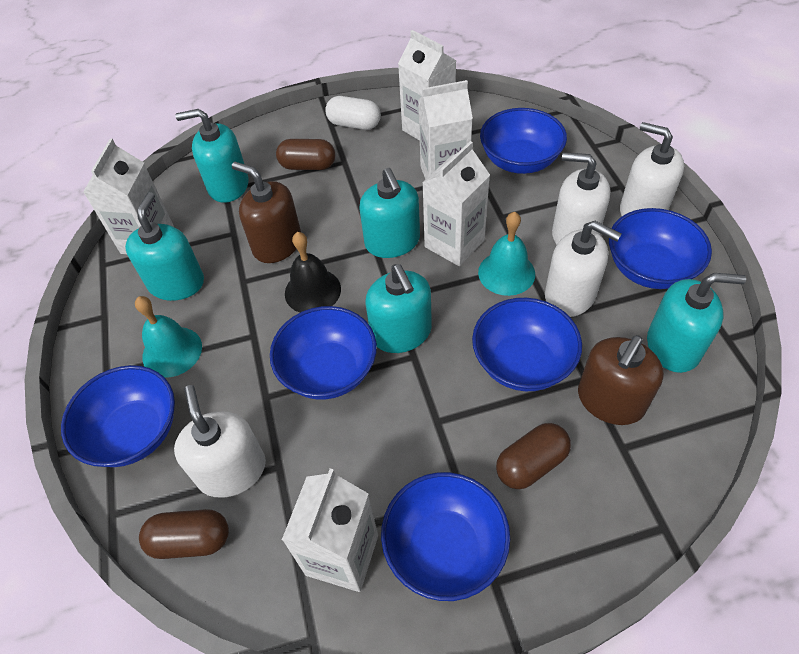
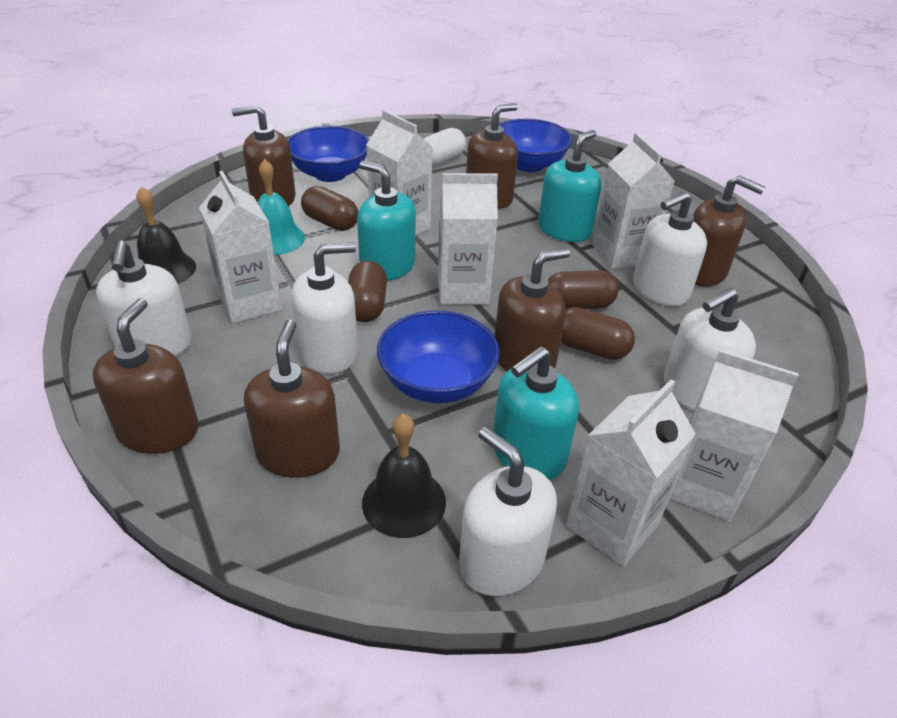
black bell: [285,232,341,312] = 1 -> [136,186,196,284] [362,414,446,538] = 2
blue bowl: [61,365,175,467] [270,306,377,400] [381,472,510,601] [472,298,582,391] [480,108,567,174] [609,208,712,289] = 6 -> [288,126,369,182] [377,310,500,403] [498,119,573,172] = 3
brown capsule: [139,509,229,559] [276,139,335,170] [496,423,571,489] = 3 -> [301,186,358,231] [348,260,387,322] [548,270,619,310] [561,307,635,360] = 4
brown soap dispenser: [232,162,301,263] [578,335,664,425] = 2 -> [93,298,199,454] [232,105,296,206] [244,320,340,478] [466,103,518,209] [495,248,570,371] [693,175,765,287] = 6
turquoise bell: [135,296,202,378] [478,212,535,296] = 2 -> [257,159,305,255] = 1
turquoise soap dispenser: [125,192,204,301] [175,109,248,203] [359,168,420,258] [366,264,432,353] [647,273,746,373] = 5 -> [357,161,416,281] [493,346,579,480] [538,130,602,242] = 3
white carton: [83,139,174,254] [282,469,378,592] [398,30,456,141] [418,80,473,180] [422,141,490,266] = 5 -> [199,171,282,324] [366,110,433,236] [438,173,498,305] [566,380,696,567] [592,133,675,269] [669,349,799,521] = 6
white soap dispenser: [174,385,266,498] [545,221,621,317] [552,152,610,245] [620,122,684,216] = 4 -> [96,240,192,356] [291,242,358,374] [459,427,557,596] [633,191,707,306] [664,288,756,411] = 5

